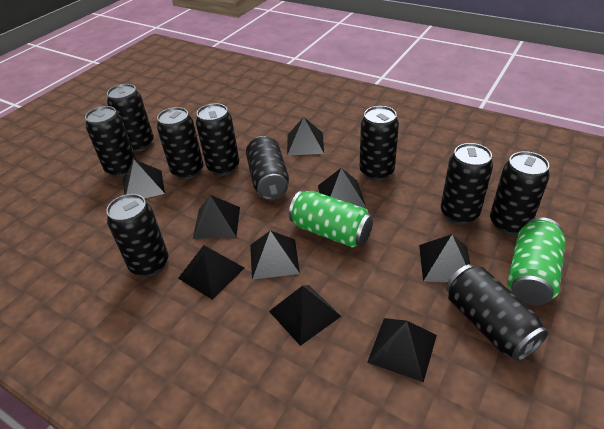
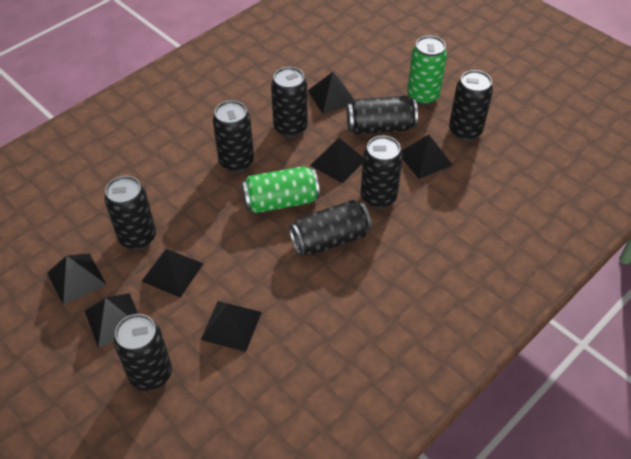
black can: [85,106,137,177] [106,194,168,277] [107,84,154,152] [157,107,203,180] [196,103,239,176] [246,136,289,200] [360,106,399,181] [441,143,493,225] [446,264,549,361] [490,151,550,235] = 10 -> [104,176,156,250] [114,314,172,391] [213,100,254,172] [271,67,308,137] [289,200,372,256] [347,96,418,134] [361,136,403,209] [449,70,493,141] = 8
black pyramid: [123,159,165,198] [178,245,244,300] [193,195,240,239] [250,231,300,280] [269,285,341,346] [287,117,324,156] [318,168,366,207] [367,318,437,382] [419,234,470,282] = 9 -> [47,253,107,305] [85,293,138,348] [141,248,204,298] [201,301,262,352] [308,72,354,114] [310,138,363,184] [402,134,452,179] = 7

